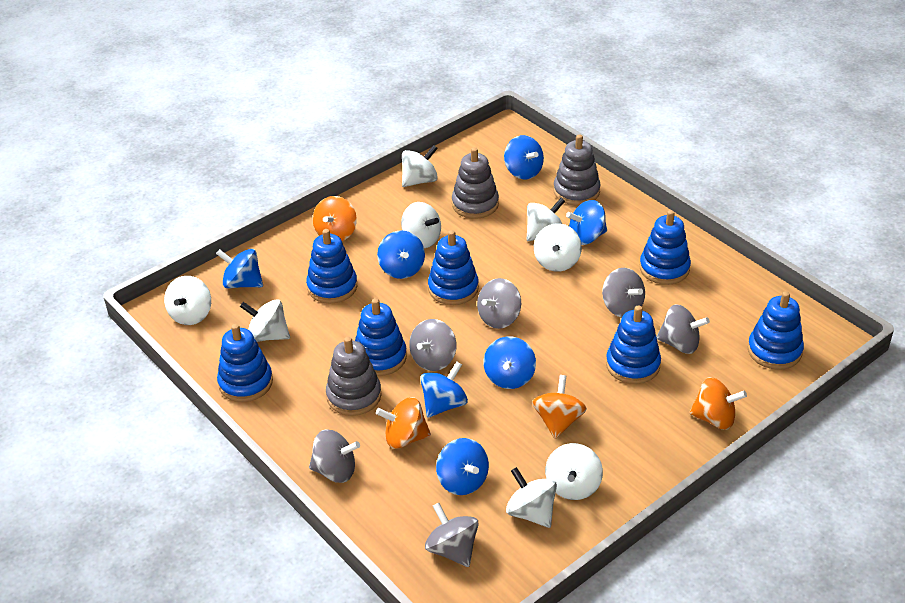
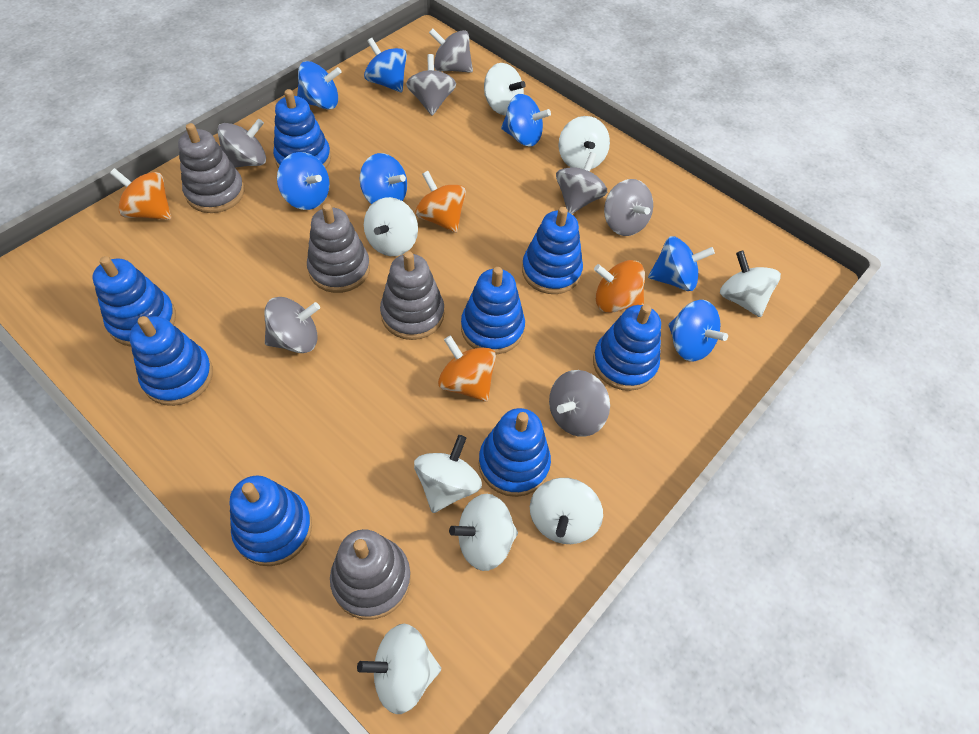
blue stacking toy: [217,324,273,402] [306,229,357,303] [355,298,407,376] [428,230,479,305] [606,306,661,384] [640,210,691,285] [748,291,804,370] = 7 -> [93,256,176,347] [129,316,213,406] [230,475,312,566] [273,89,331,169] [461,267,525,354] [479,408,551,497] [522,207,583,294] [593,304,661,391] = 8
grey spinning top: [309,429,360,483] [409,319,456,371] [425,503,479,567] [477,278,521,329] [602,268,645,317] [657,305,710,354] = 6 -> [217,118,266,168] [264,297,320,353] [406,54,456,116] [429,28,473,73] [549,370,610,437] [556,152,607,214] [604,179,653,236] = 7
grey stacking toy: [326,337,382,416] [452,147,499,219] [554,135,601,205] = 3 -> [178,123,244,213] [307,204,370,293] [330,529,411,620] [380,251,444,340] = 4

